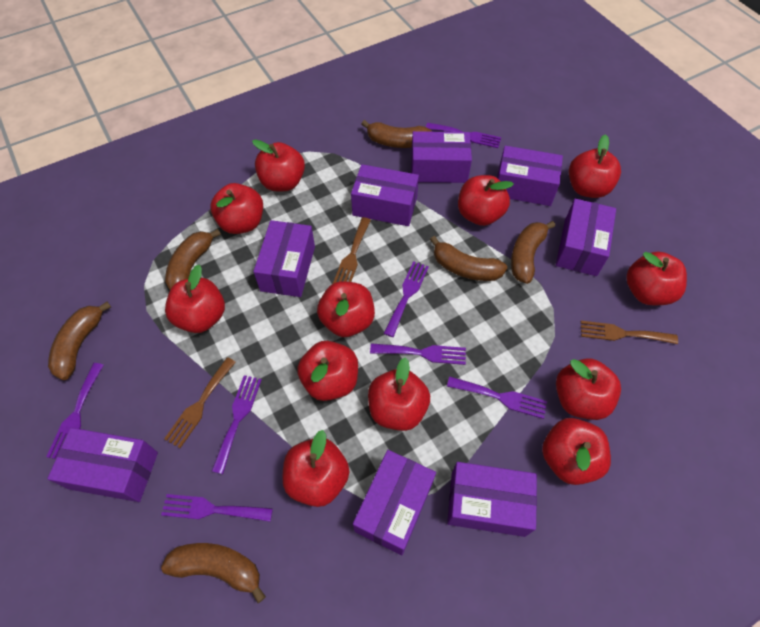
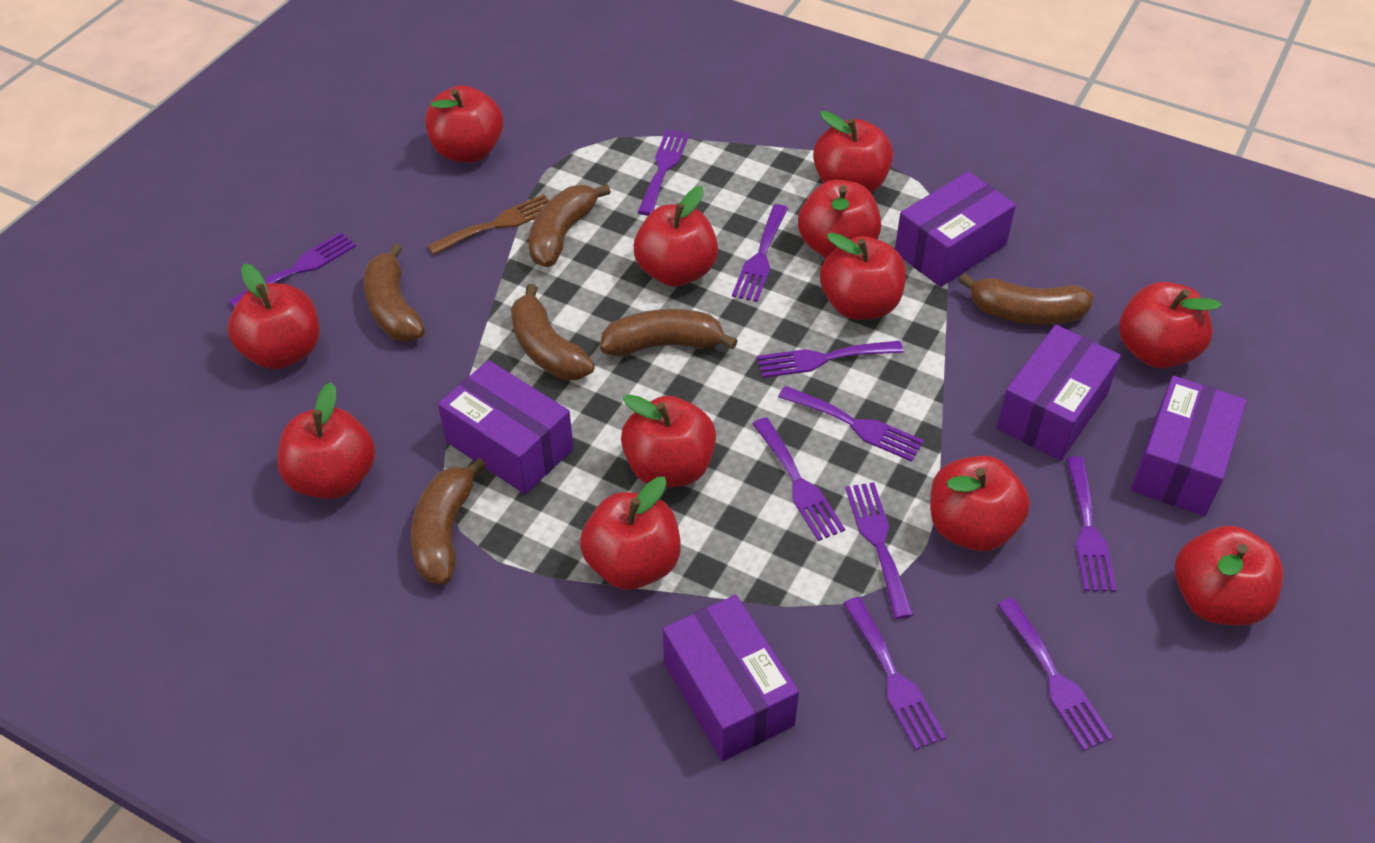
brown fork: [164,357,236,448] [333,217,371,283] [581,321,678,344] = 3 -> [427,194,549,255] = 1
purple box: [47,428,158,502] [253,220,315,297] [351,164,419,226] [353,450,436,555] [411,131,472,183] [447,462,537,537] [497,146,563,206] [556,198,616,276] = 8 -> [438,360,574,494] [663,595,799,761] [895,171,1016,287] [996,325,1121,460] [1131,376,1247,516] = 5
purple fork: [46,363,104,459] [161,494,273,522] [212,375,262,474] [370,343,466,365] [383,261,429,337] [426,123,501,148] [447,376,547,419] = 7 -> [228,232,356,308] [638,130,689,216] [732,204,788,302] [752,417,845,541] [757,341,904,378] [778,386,924,462] [843,597,946,750] [845,482,913,619] [997,598,1113,751] [1066,456,1117,592] = 10

